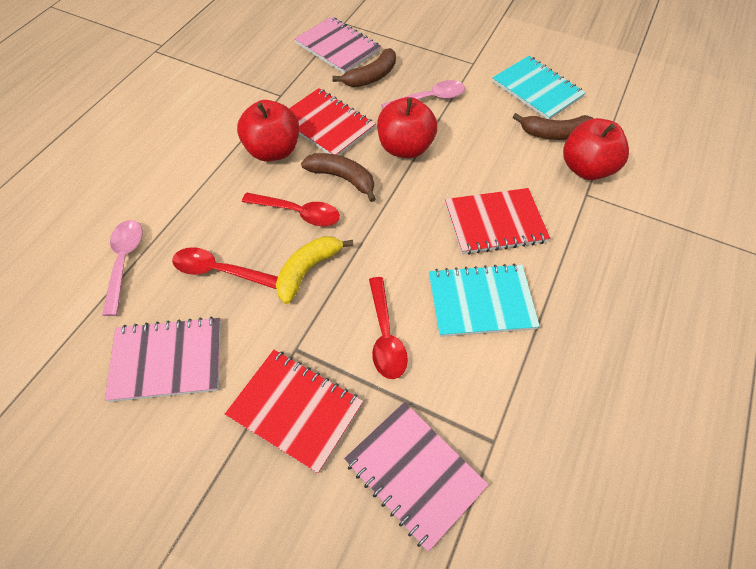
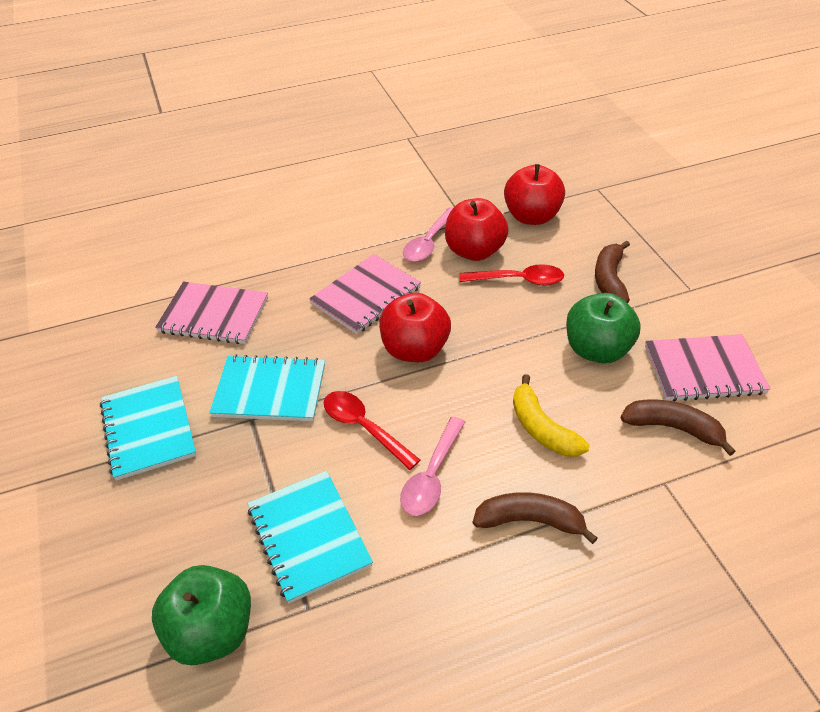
green apple: none = 0 -> [152,565,251,665] [566,293,641,363] = 2
red notebook: [225,350,363,474] [289,88,375,156] [445,188,550,255] = 3 -> none = 0
red spoon: [172,247,278,289] [242,192,340,226] [369,277,408,379] = 3 -> [324,391,420,470] [459,264,564,286] = 2
turquoise notebook: [429,263,540,337] [492,56,586,119] = 2 -> [100,376,196,481] [209,355,325,421] [247,471,373,604] = 3

